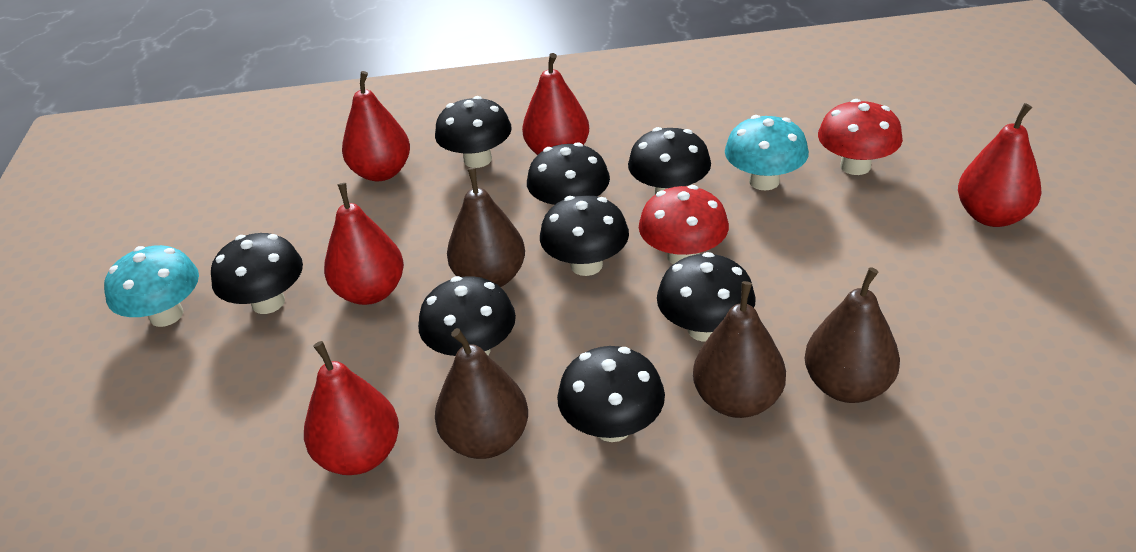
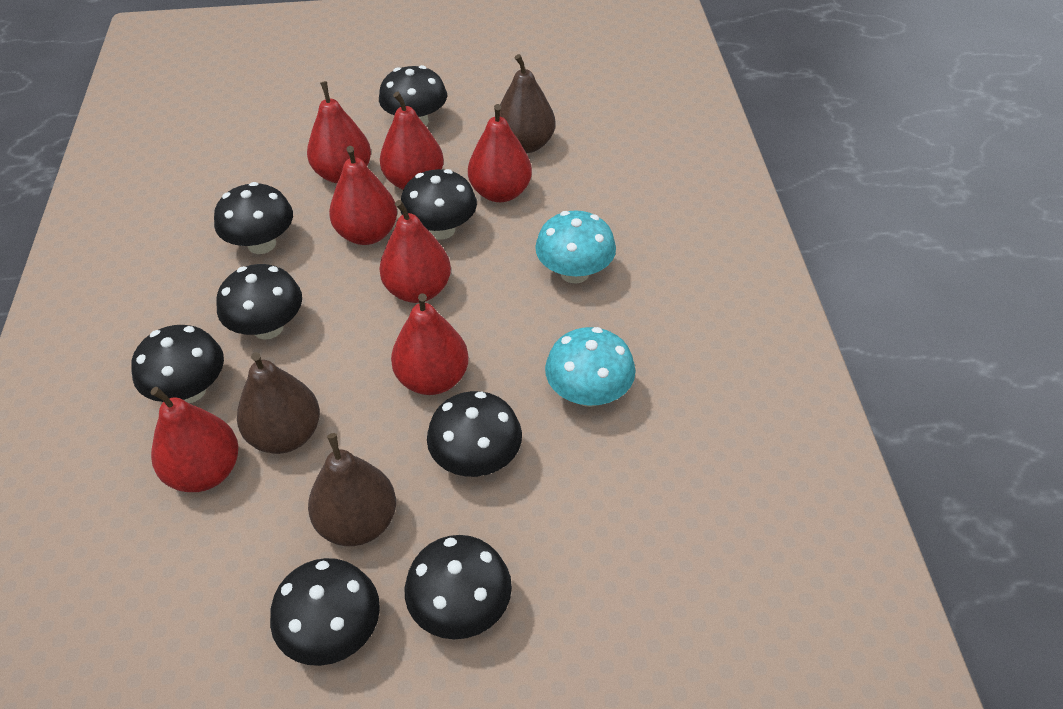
brown pear: [435,328,528,459] [447,168,525,287] [693,281,786,418] [805,267,900,403] = 4 -> [237,352,320,454] [308,433,396,546] [499,54,556,153] = 3
red mushroom: [639,185,729,264] [818,99,903,175] = 2 -> none = 0
red pear: [304,341,399,475] [324,183,404,305] [342,71,410,181] [522,53,589,155] [958,103,1042,227] = 5 -> [150,387,239,492] [307,81,371,183] [329,146,397,245] [379,200,451,303] [380,92,444,190] [391,293,469,395] [468,104,532,202] = 7

